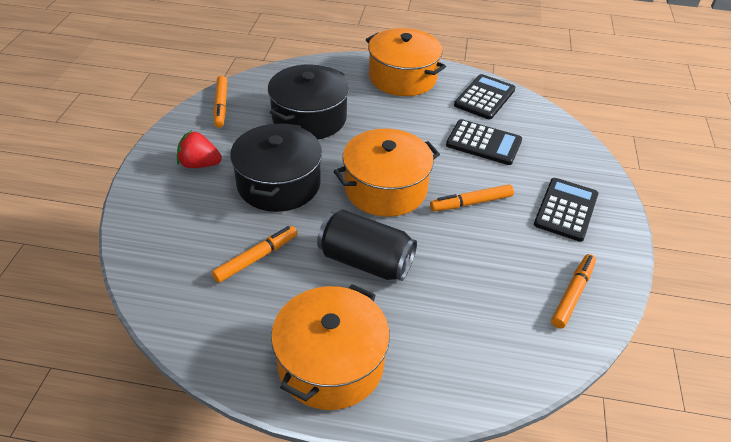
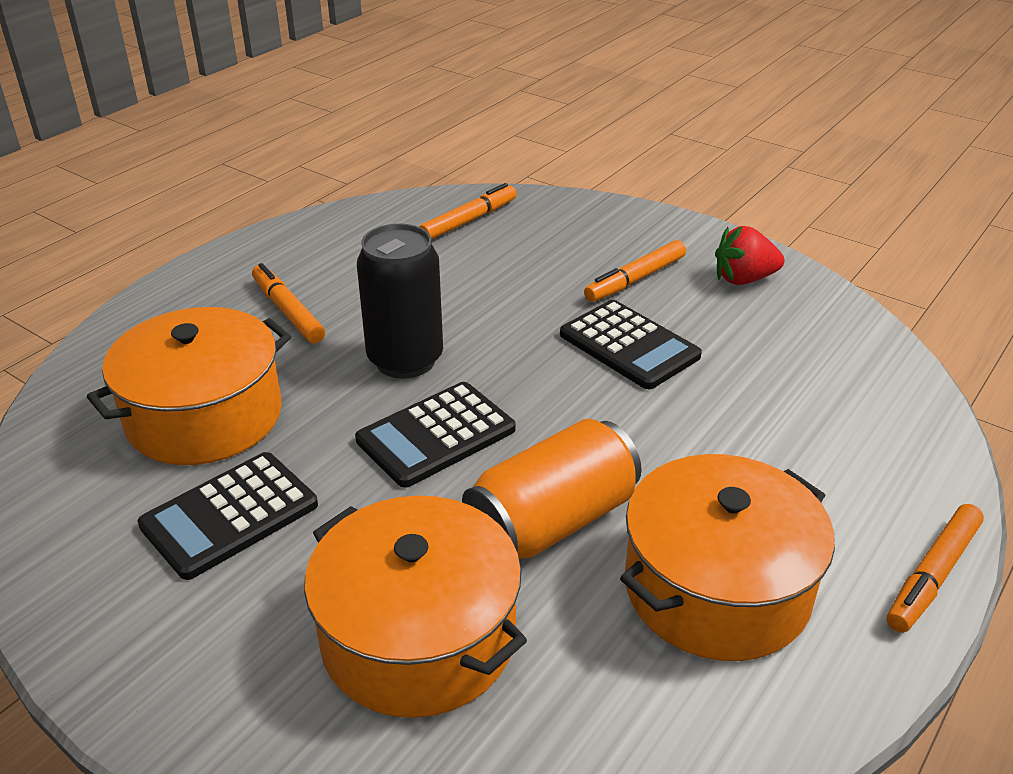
black pot: [230,123,322,212] [268,64,349,140] = 2 -> none = 0
orange can: none = 0 -> [462,419,642,559] = 1

